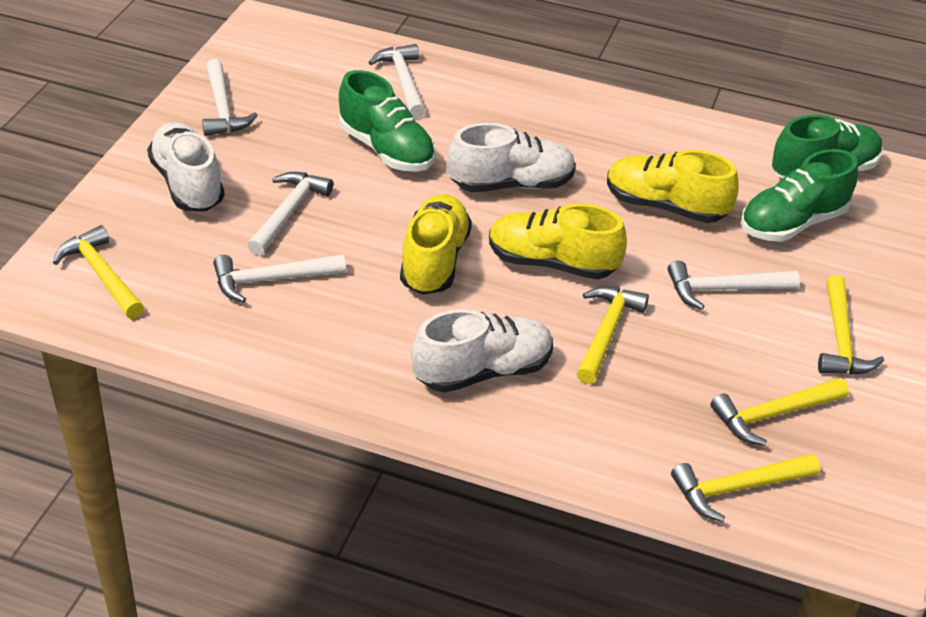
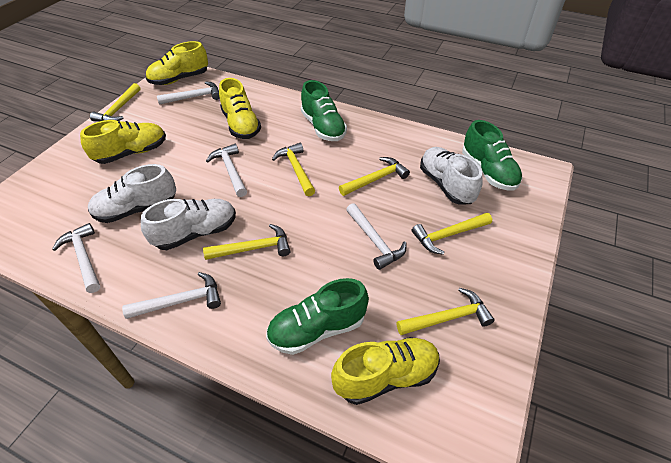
yellow hammer: [53,225,144,319] [577,286,649,384] [671,454,820,522] [711,378,849,446] [818,275,884,375] = 5 -> [90,83,141,122] [203,224,290,260] [272,143,315,196] [339,157,410,196] [397,288,494,335] [412,213,492,255] = 6
yellow shoe: [400,194,472,295] [489,204,627,279] [607,150,739,223] = 3 -> [80,120,166,164] [146,41,208,85] [219,78,261,139] [331,337,440,405] = 4

